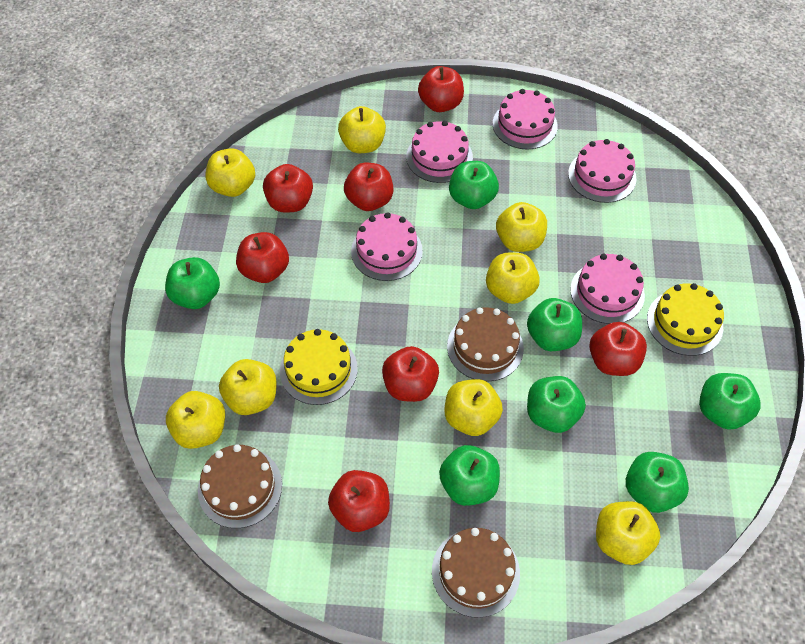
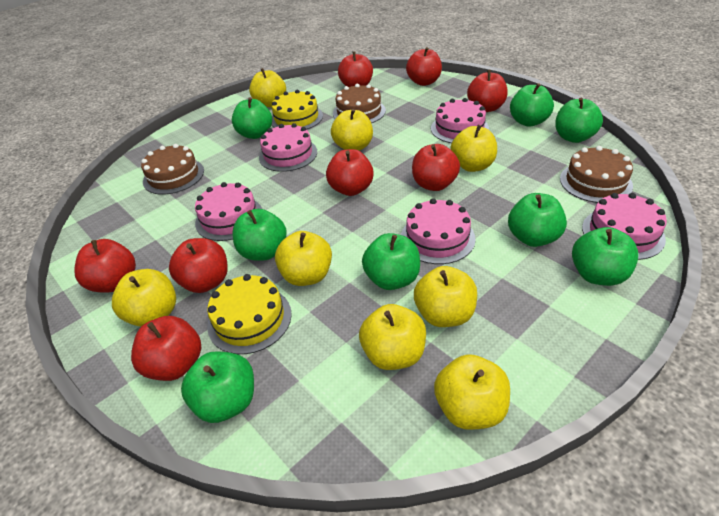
green apple: [165,257,220,309] [439,445,500,506] [449,161,499,209] [527,298,582,351] [527,376,586,433] [626,452,689,513] [699,373,761,430] = 7 -> [181,351,254,423] [232,98,272,139] [232,209,287,261] [362,233,420,290] [508,193,567,247] [510,83,554,127] [555,97,603,143] [572,227,639,286] = 8
red apple: [236,232,289,283] [263,164,313,212] [328,470,390,532] [344,163,393,211] [382,346,439,402] [418,66,464,112] [589,322,647,376] = 7 -> [74,239,136,292] [131,316,201,381] [169,238,228,293] [326,149,374,196] [338,52,373,87] [406,47,442,86] [412,144,460,191] [467,70,508,112] = 8

